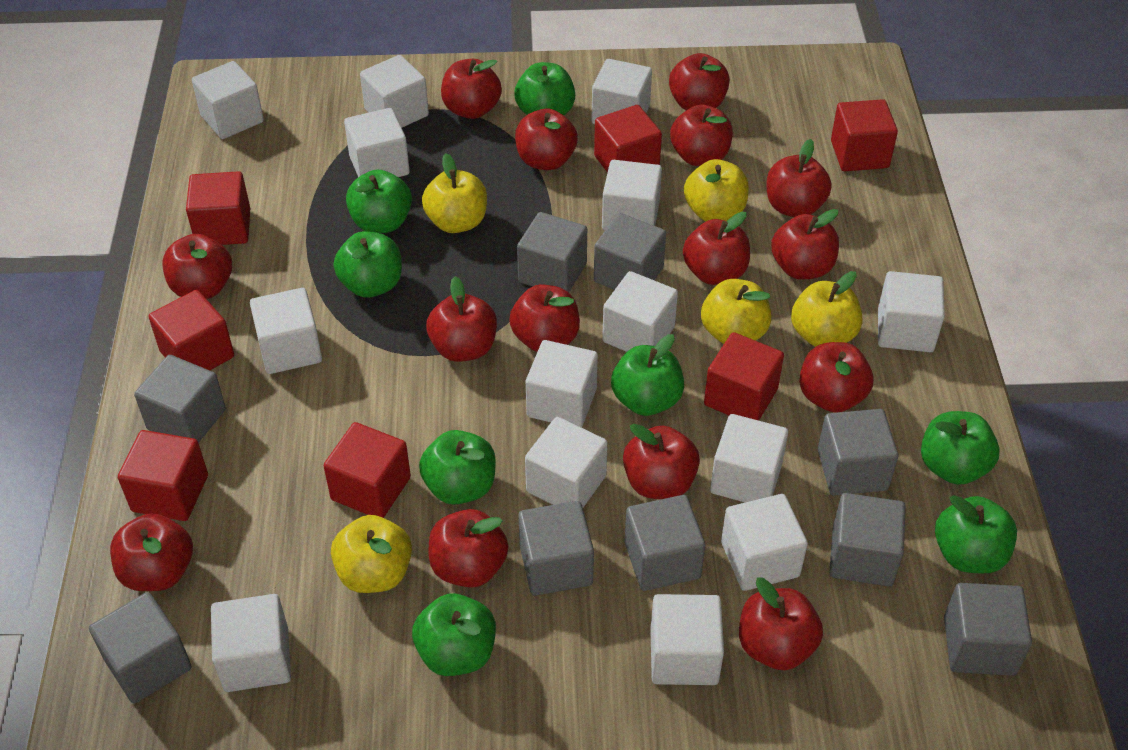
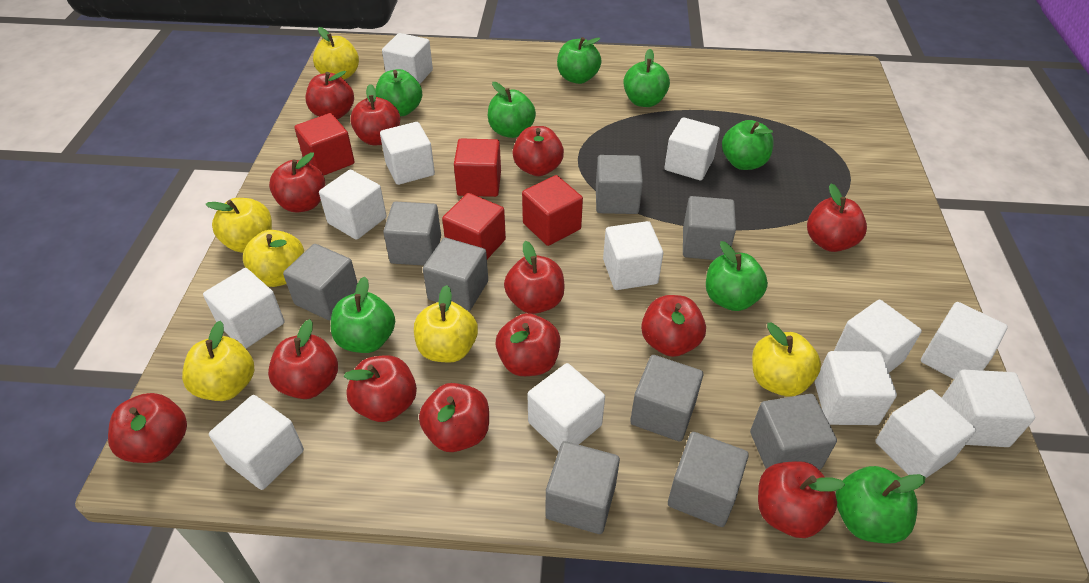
red apple: [110,513,193,591] [163,234,232,299] [426,276,497,362] [429,509,508,587] [441,59,502,119] [509,284,580,352] [515,108,578,170] [623,424,700,499] [669,53,730,110] [670,105,733,166] [683,212,750,285] [739,577,823,670] [767,139,832,217] [771,209,839,279] [799,342,873,413] = 15 -> [108,393,187,463] [268,319,338,399] [269,152,325,212] [306,71,354,119] [344,355,417,422] [350,84,400,145] [419,383,489,452] [495,313,561,376] [504,241,565,314] [512,126,564,176] [641,295,706,357] [758,461,845,538] [807,184,867,252] = 13
red cube: [118,430,208,521] [148,290,234,370] [186,171,250,245] [324,422,411,518] [594,105,662,173] [704,332,784,421] [831,99,898,171] = 7 -> [295,113,355,176] [442,193,506,259] [454,139,501,197] [522,175,583,246] = 4
white cube: [192,61,264,139] [211,594,291,692] [250,288,322,374] [344,108,410,177] [360,55,429,128] [525,417,608,507] [526,340,598,428] [592,59,652,124] [602,160,662,230] [602,271,678,352] [650,594,724,685] [710,414,788,502] [721,494,808,591] [878,271,945,352] = 14 -> [203,268,285,348] [209,395,304,490] [319,170,387,240] [380,122,435,185] [382,33,433,84] [527,363,605,451] [603,221,663,290] [664,117,720,180] [815,351,897,425] [834,300,922,373] [875,389,976,479] [921,302,1008,379] [942,370,1035,447] = 13
yellow apple: [331,515,412,593] [422,153,487,233] [684,159,749,221] [701,279,771,344] [791,271,862,347] = 5 -> [182,321,254,401] [206,198,272,253] [243,230,304,287] [313,27,359,80] [414,285,478,363] [752,323,821,396] = 6

